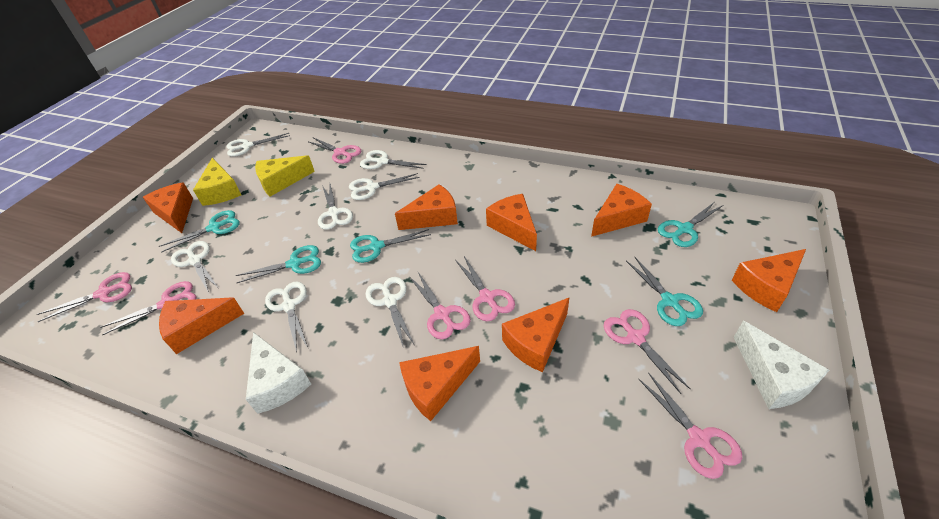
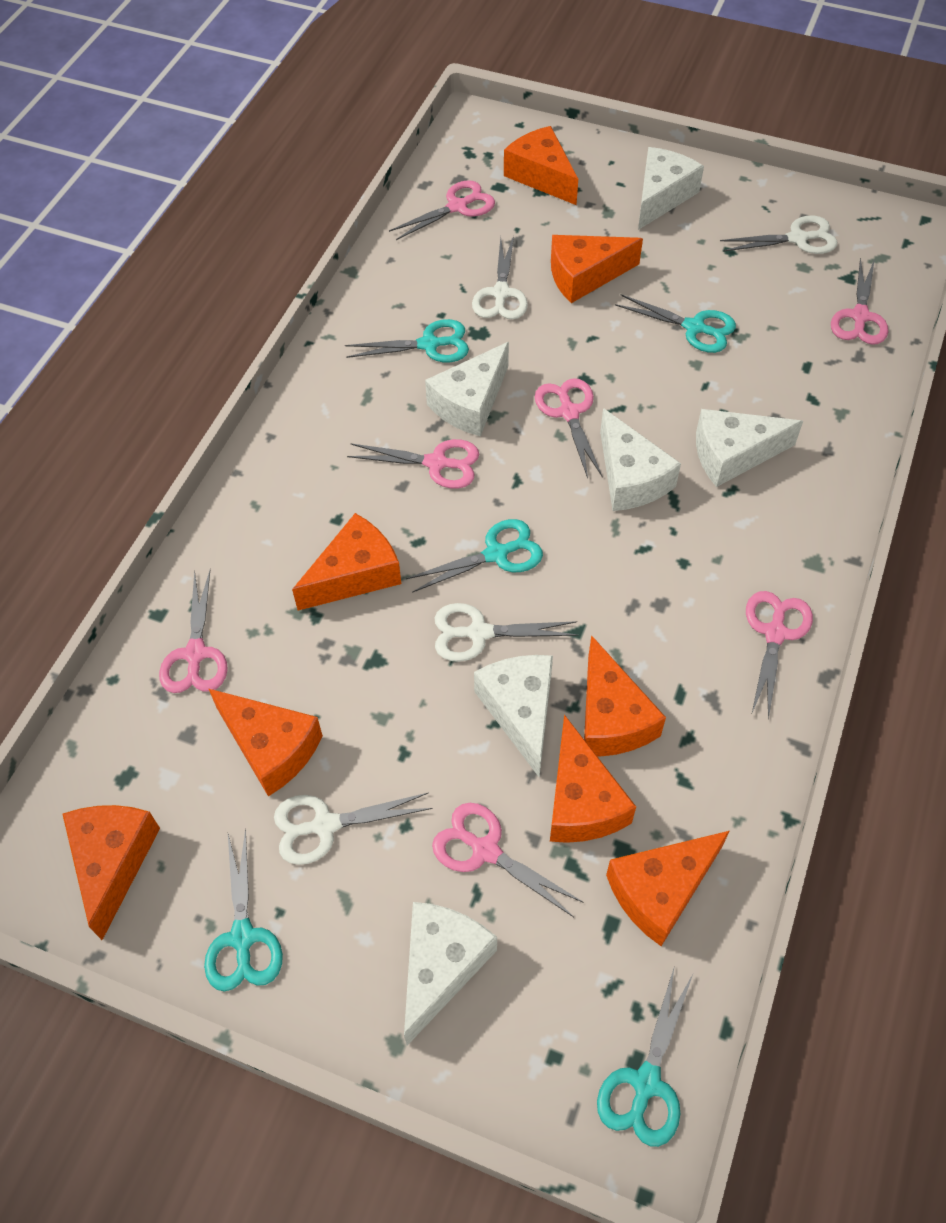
white cheese: [246,332,311,414] [734,321,829,409] = 2 -> [404,902,497,1046] [425,342,509,436] [474,655,553,778] [600,408,681,511] [638,147,704,230] [696,409,803,487] = 6
white scissors: [171,241,218,293] [226,133,290,157] [265,282,308,352] [318,184,353,230] [349,173,420,200] [360,150,427,169] [366,277,414,348] = 7 -> [274,793,433,865] [435,603,578,662] [472,236,528,320] [720,216,837,254] = 4
yellow cheese: [193,158,241,206] [255,155,315,197] = 2 -> none = 0

